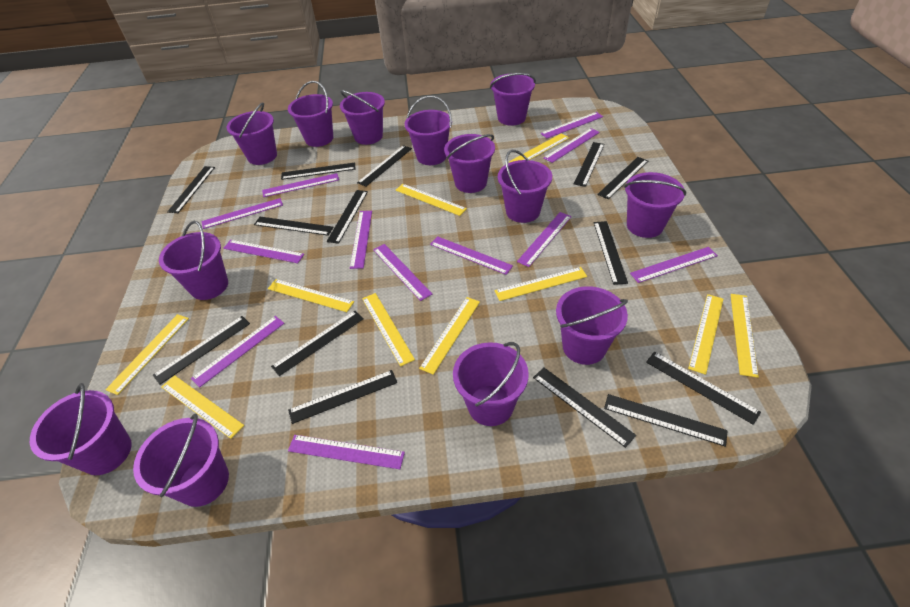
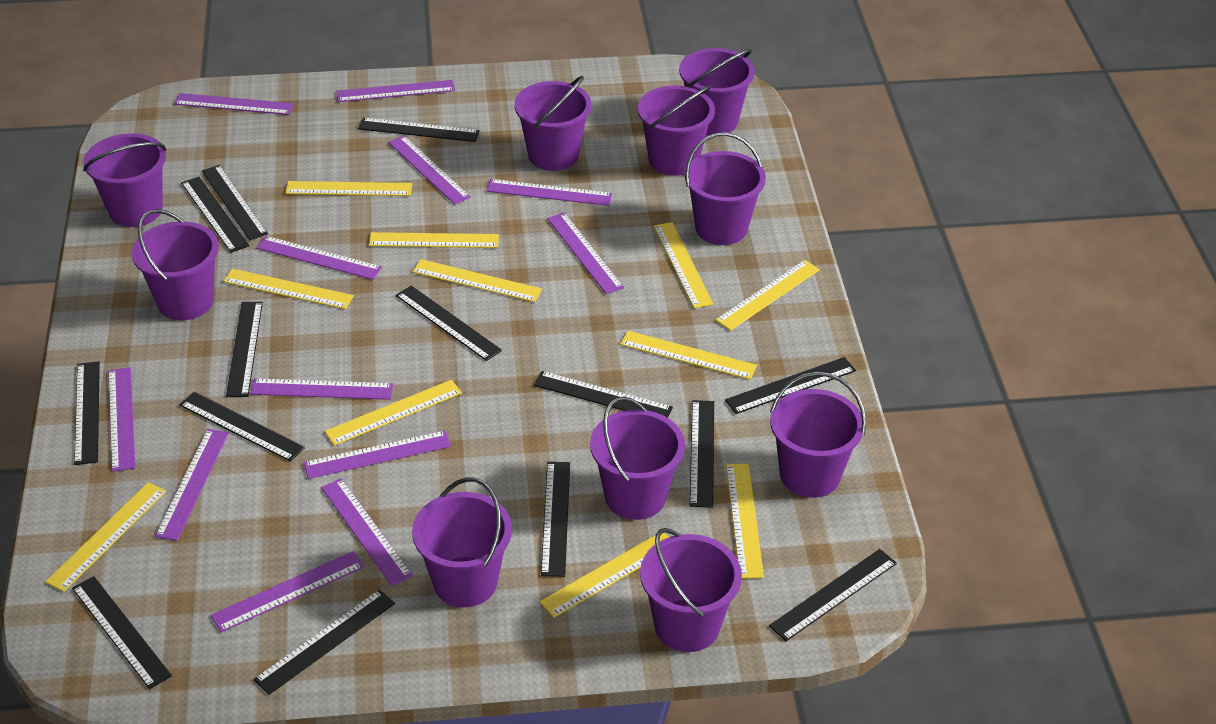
purple bucket: [30,383,132,475] [133,413,229,507] [159,221,228,300] [227,102,277,165] [288,81,333,147] [340,90,385,145] [405,96,452,165] [444,134,495,193] [453,342,529,426] [490,73,536,126] [498,150,552,223] [556,286,628,365] [624,172,686,238] = 13 -> [83,133,166,227] [132,209,219,320] [412,477,512,607] [514,76,592,171] [590,396,685,520] [638,85,715,176] [640,528,742,652] [679,48,755,135] [685,132,766,245] [770,372,866,498] = 10
yellow ruler: [105,314,189,395] [161,375,244,439] [268,279,354,312] [362,293,415,367] [396,184,467,216] [419,297,480,375] [494,267,587,301] [509,133,569,163] [688,294,723,375] [730,294,759,378] = 10 -> [45,482,166,592] [223,269,354,309] [285,181,412,196] [324,380,462,446] [369,232,499,248] [412,259,542,302] [540,533,669,618] [620,331,757,380] [654,222,713,308] [716,260,820,331] [726,464,764,579] = 11

